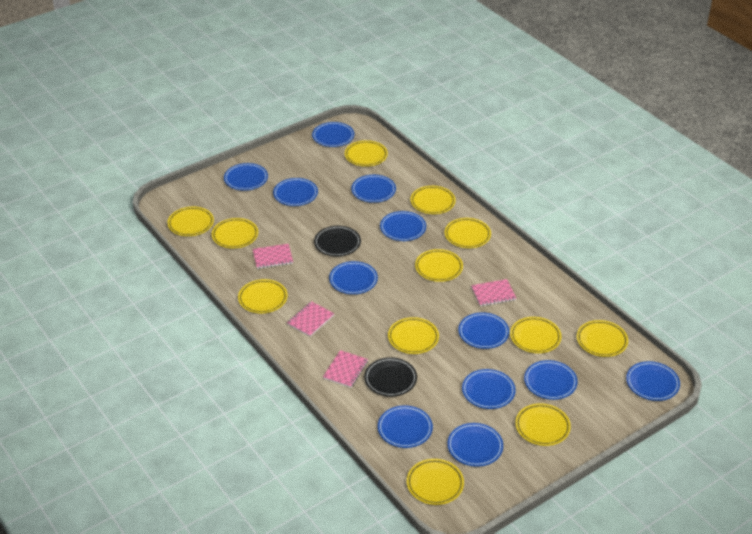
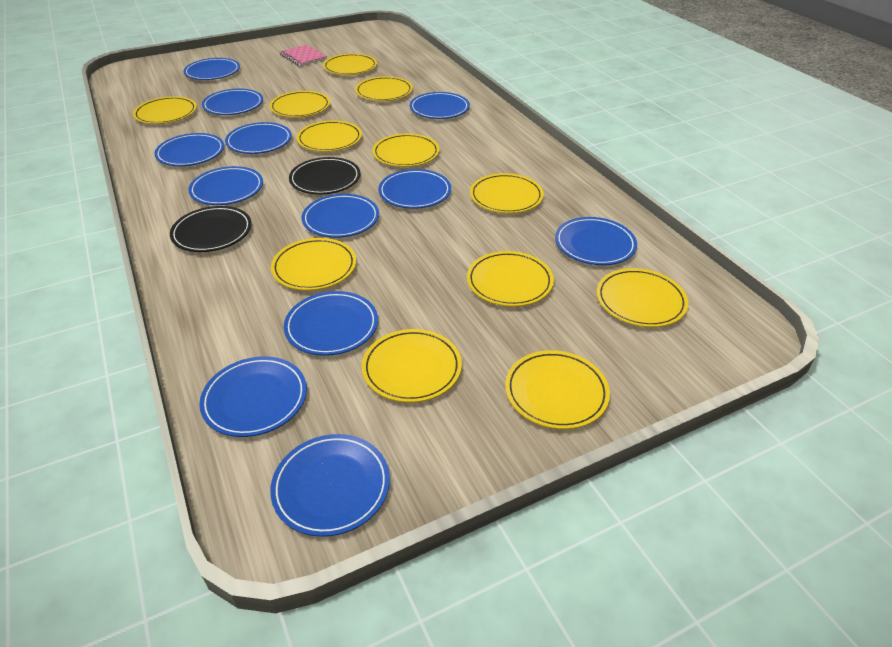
pink notebook: [253,244,293,269] [287,301,334,337] [323,350,368,388] [471,279,516,306] = 4 -> [280,45,327,66] = 1

